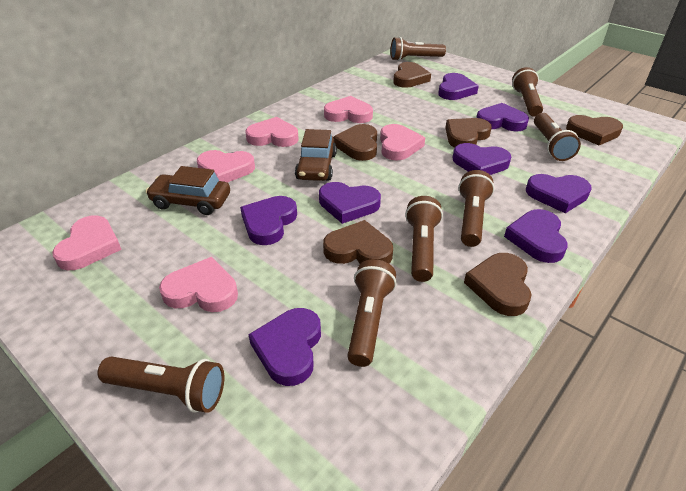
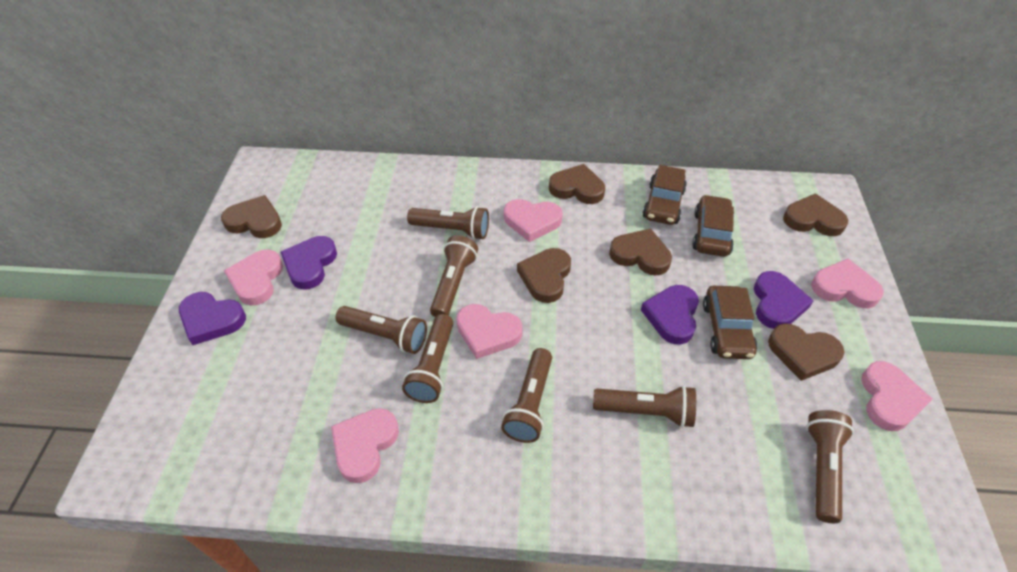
brown car: [146,166,230,215] [295,129,337,181] = 2 -> [643,165,687,225] [692,195,734,257] [703,286,757,359] = 3
purple heart: [240,196,297,245] [248,308,321,386] [319,182,381,224] [438,73,479,100] [453,143,511,175] [476,103,529,131] [504,209,568,263] [526,174,592,213] = 8 -> [179,292,246,345] [280,236,337,290] [641,285,699,345] [754,271,814,329] = 4

